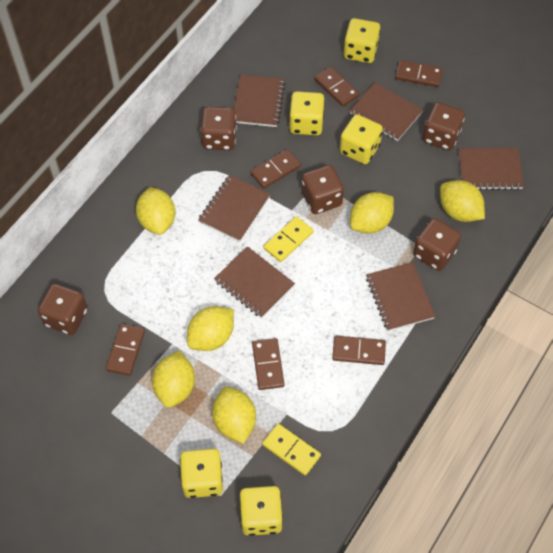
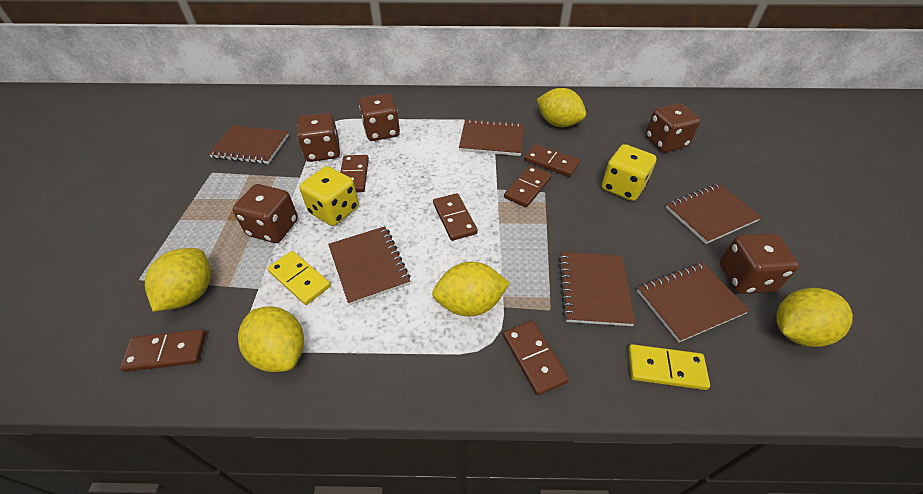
yellow dice: [180,449,223,498] [240,486,283,536] [289,91,324,135] [340,114,383,164] [344,18,380,63] = 5 -> [299,166,359,226] [602,144,656,201] = 2
yellow lemon: [136,187,175,235] [152,350,195,408] [187,306,234,351] [212,387,256,444] [350,192,394,234] [440,180,485,222] = 6 -> [145,248,211,312] [238,306,304,372] [432,262,510,316] [537,88,586,127] [776,288,853,347] = 5

